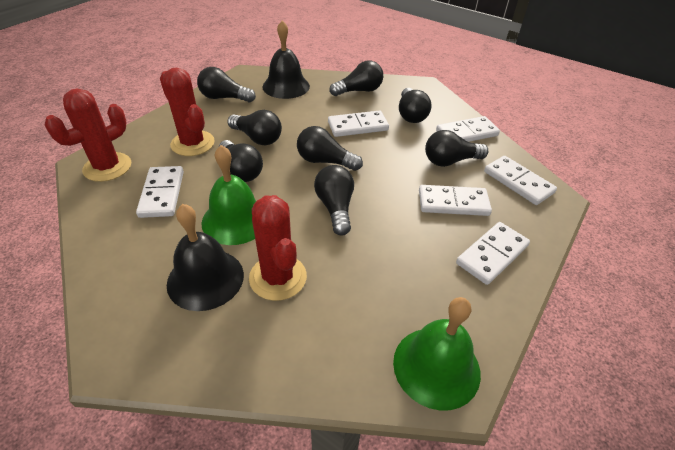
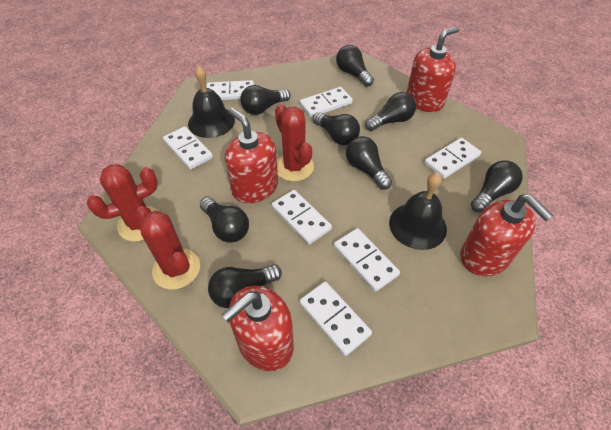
green bell: [201,145,256,245] [393,297,481,411] = 2 -> none = 0
red soap dispenser: none = 0 -> [222,286,294,371] [225,107,278,203] [406,26,460,112] [460,194,553,276] = 4
white domino: [136,166,184,218] [328,110,389,137] [419,185,492,216] [436,116,500,142] [456,222,530,285] [484,156,557,205] = 6 -> [163,126,213,170] [206,80,254,100] [272,190,332,244] [300,87,353,118] [300,282,372,356] [334,228,400,292] [424,138,481,179] = 7

